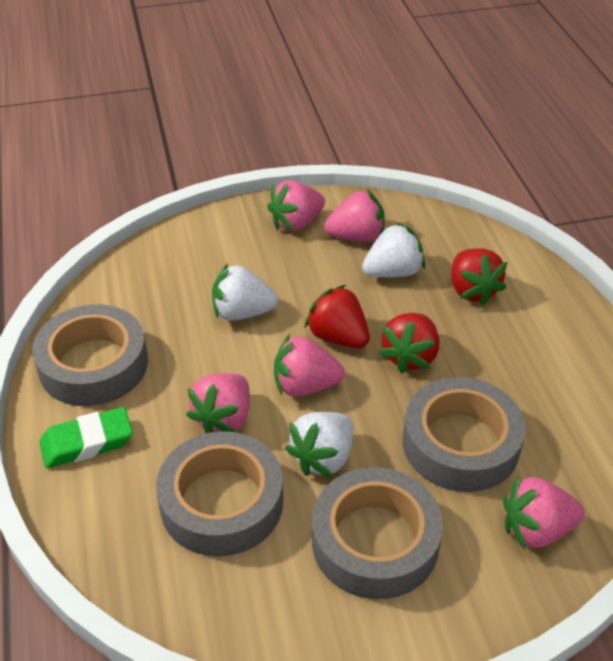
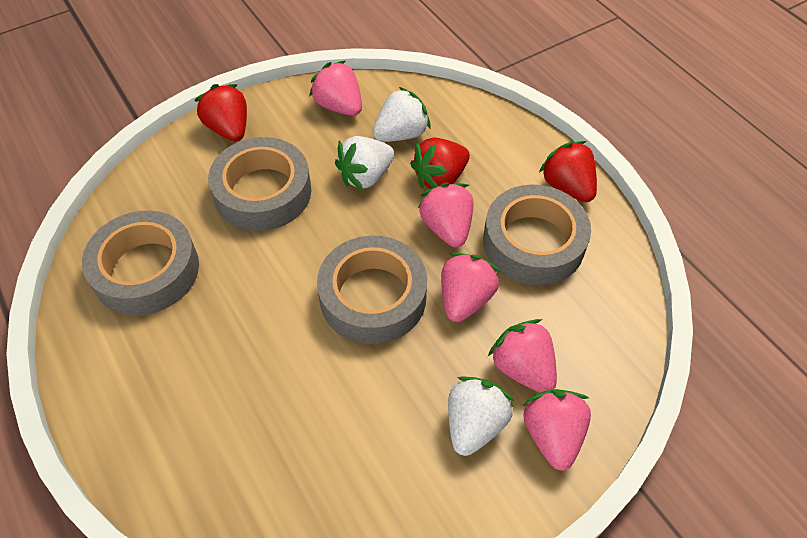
green eraser: [39,407,133,468] = 1 -> none = 0

